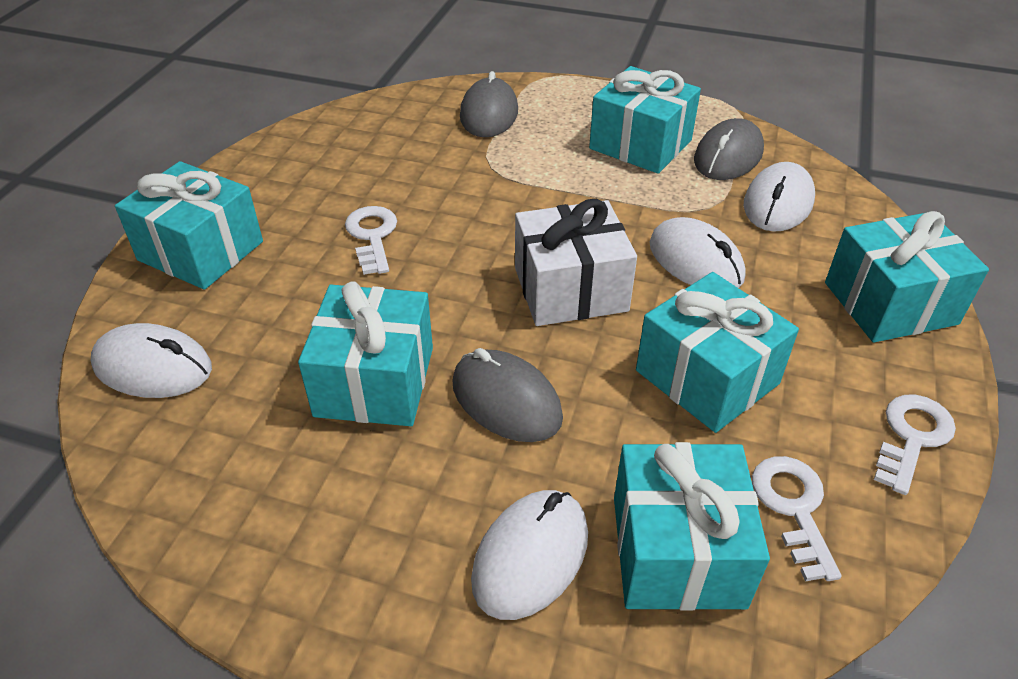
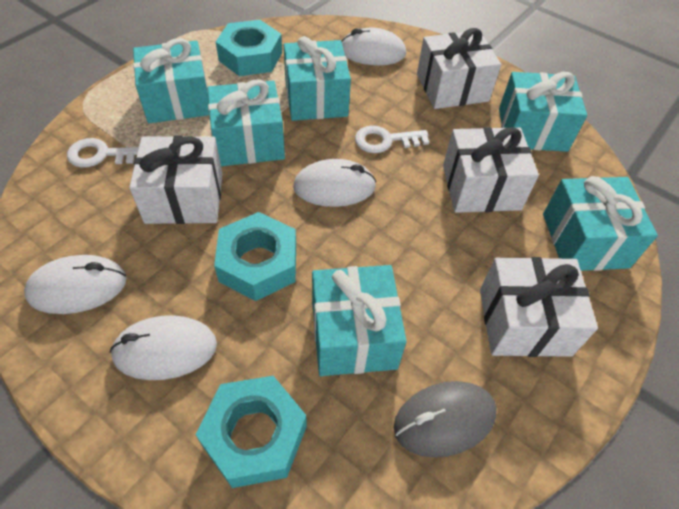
grey mouse: [453,348,563,442] [460,71,518,137] [694,118,764,180] = 3 -> [394,381,497,458] = 1
turquoise nut: none = 0 -> [195,376,307,488] [214,212,296,301] [216,20,282,76] = 3
white gift: [515,199,637,326] = 1 -> [129,135,223,224] [417,28,501,109] [443,127,539,213] [480,257,598,357] = 4
white key: [345,206,397,275] [752,456,842,581] [874,395,956,495] = 3 -> [67,138,139,168] [355,125,429,153] = 2

